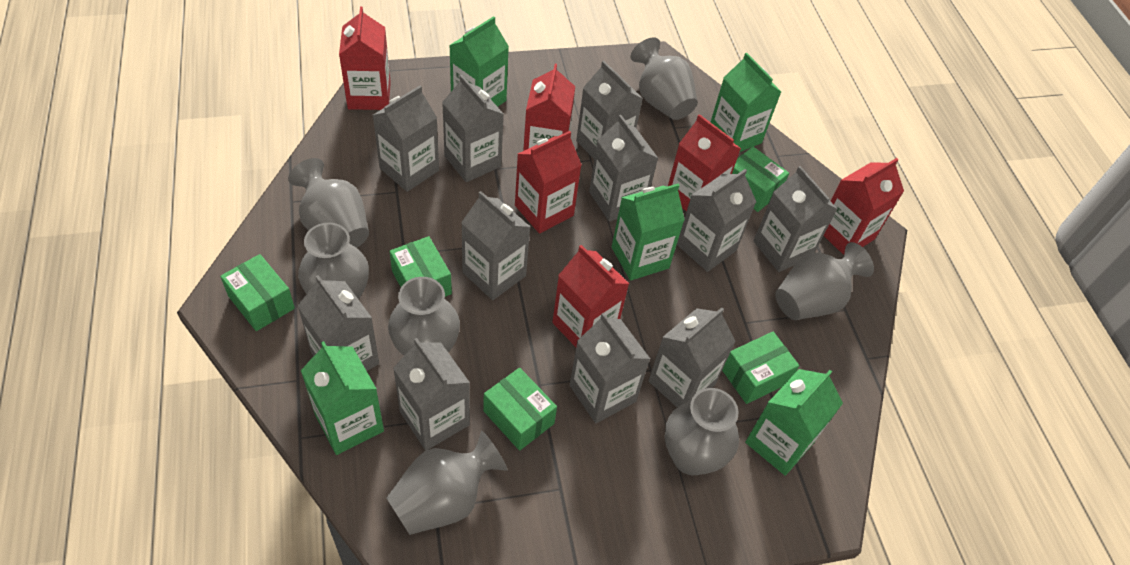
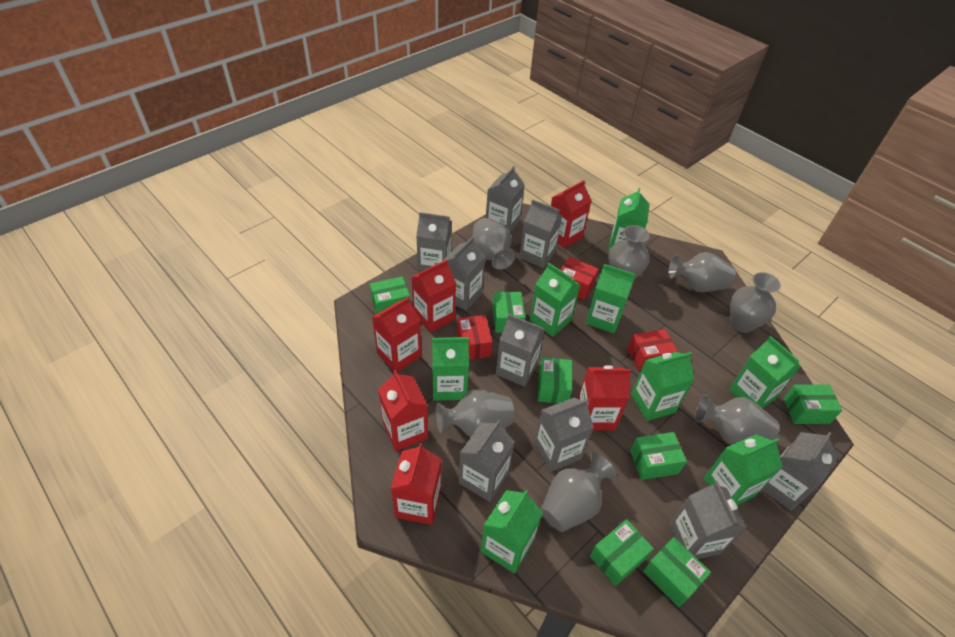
green box: [220,254,295,331] [390,236,452,297] [483,368,557,451] [722,332,799,404] [732,147,789,212] = 5 -> [370,276,410,314] [492,292,525,333] [538,357,572,404] [590,519,654,586] [630,432,687,480] [643,537,711,607] [783,384,842,424] = 7
green carton: [301,341,384,455] [449,16,509,107] [612,184,685,281] [711,53,781,152] [745,369,843,476] = 5 -> [432,337,469,401] [481,490,543,574] [530,263,580,337] [586,264,636,334] [608,188,650,252] [631,352,694,421] [704,434,782,505] [729,336,800,408] = 8
grey carton: [298,275,379,371] [373,86,439,192] [393,338,470,450] [442,75,503,182] [461,191,530,300] [570,313,650,423] [576,61,643,159] [589,115,658,222] [649,307,736,407] [677,169,756,272] [753,166,837,272] = 11 -> [416,212,452,273] [443,236,485,311] [459,420,515,502] [486,166,525,233] [496,314,545,387] [519,199,563,268] [534,397,594,472] [669,481,746,559] [761,432,838,511] = 9
red box: none = 0 -> [457,315,493,359] [561,257,599,300] [628,329,678,371] = 3

